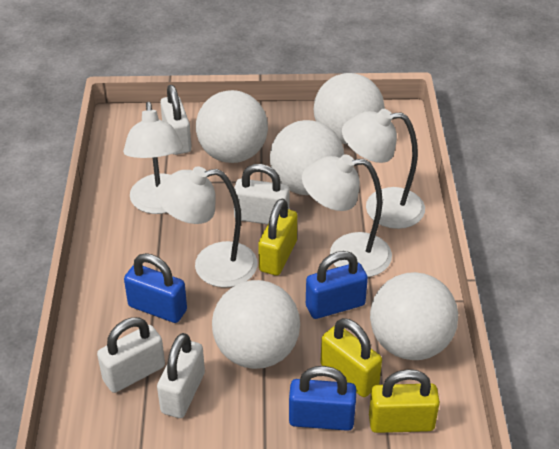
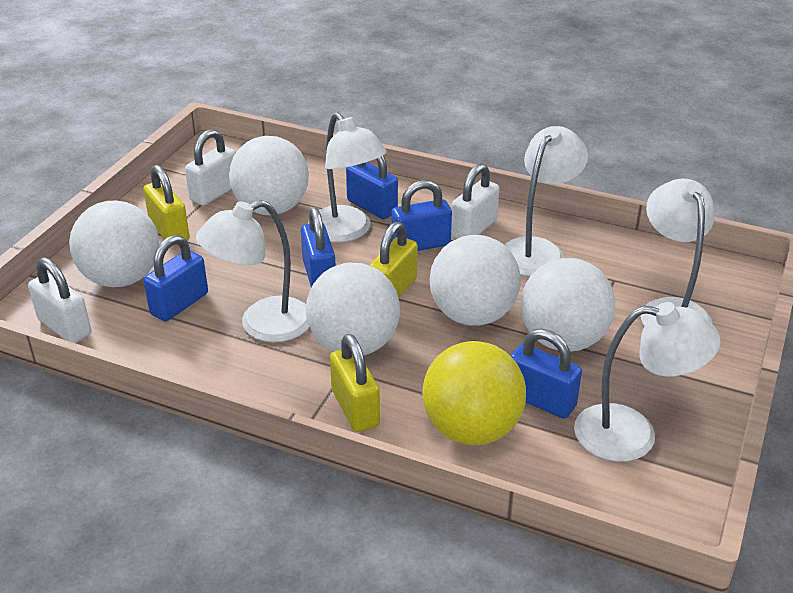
blue padlock: [124,253,187,323] [289,366,356,431] [306,251,368,319] = 3 -> [144,235,208,321] [301,207,336,287] [346,155,398,219] [391,180,452,251] [511,329,582,419] = 5
white lamp: [123,102,183,214] [156,166,257,288] [302,154,392,277] [342,109,425,229] = 4 -> [196,200,309,342] [308,112,386,242] [504,126,588,276] [574,302,720,462] [641,179,714,326] = 5
white padlock: [97,317,165,393] [157,333,205,418] [160,85,192,155] [234,164,290,224] = 4 -> [28,258,91,343] [185,129,236,206] [451,163,500,239] = 3
yellow ball: none = 0 -> [422,341,526,445] = 1

